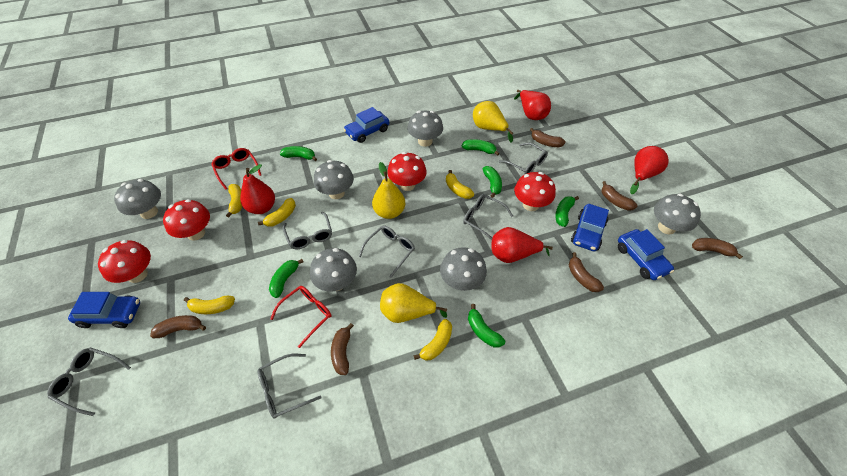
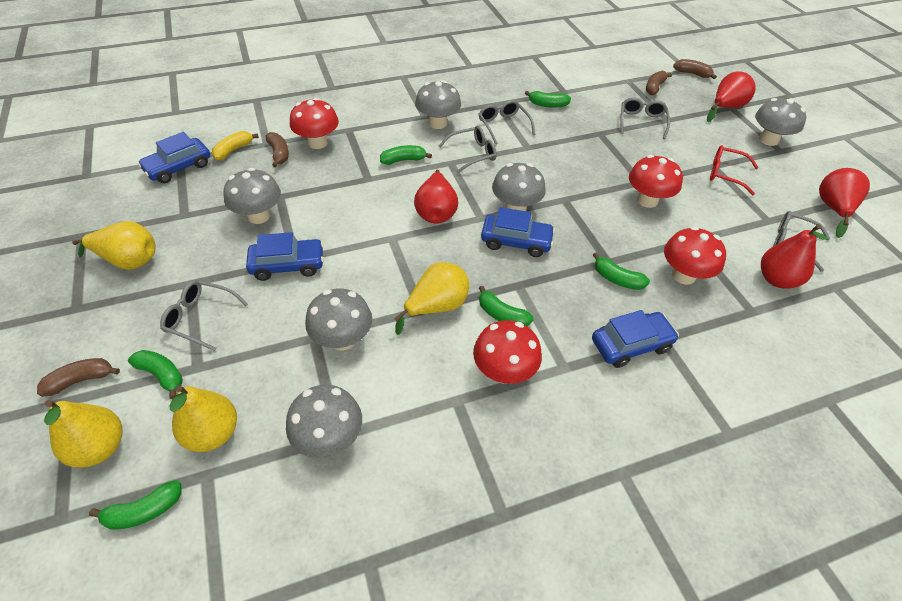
brown banana: [150,315,206,338] [331,323,354,375] [530,128,566,147] [569,252,604,292] [601,181,638,211] [692,238,743,259] = 6 -> [37,358,120,397] [265,132,289,167] [646,71,672,95] [673,59,717,79] = 4
grey glasses: [47,348,131,416] [257,354,321,419] [283,212,332,249] [359,225,415,278] [463,194,513,240] [499,142,548,175] = 6 -> [160,280,248,351] [439,126,497,174] [479,100,535,145] [621,98,670,139] [773,211,830,272] = 5
red glasses: [211,148,261,190] [270,286,332,348] = 2 -> [710,145,759,195] = 1
yellow banana: [184,296,235,314] [226,184,242,218] [258,198,296,227] [414,319,452,361] [446,170,474,199] = 5 -> [212,131,259,160] = 1
yellow pear: [372,162,405,219] [380,283,447,323] [473,101,513,143] = 3 -> [44,400,122,467] [72,221,155,270] [170,385,237,452] [395,262,469,335] = 4

